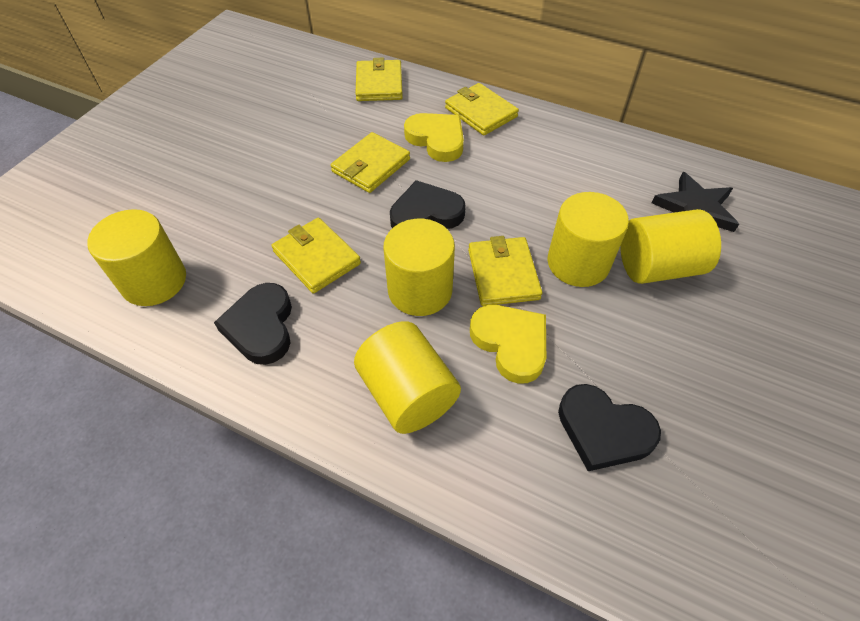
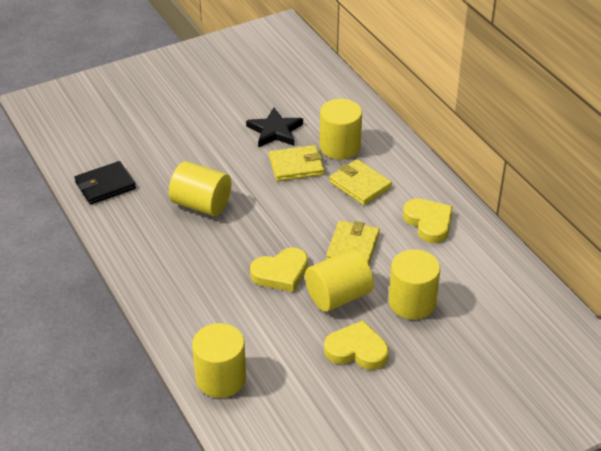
black heart: [214,283,292,365] [390,180,466,229] [558,384,661,471] = 3 -> none = 0
black wallet: none = 0 -> [74,161,136,205] = 1
yellow heart: [404,113,464,162] [470,305,546,384] = 2 -> [250,247,308,292] [324,320,389,370] [403,198,453,243] = 3
yellow wallet: [272,218,361,294] [331,132,410,193] [355,58,403,101] [445,83,519,135] [468,236,542,306] = 5 -> [269,145,324,181] [326,221,380,264] [329,159,392,205] = 3

